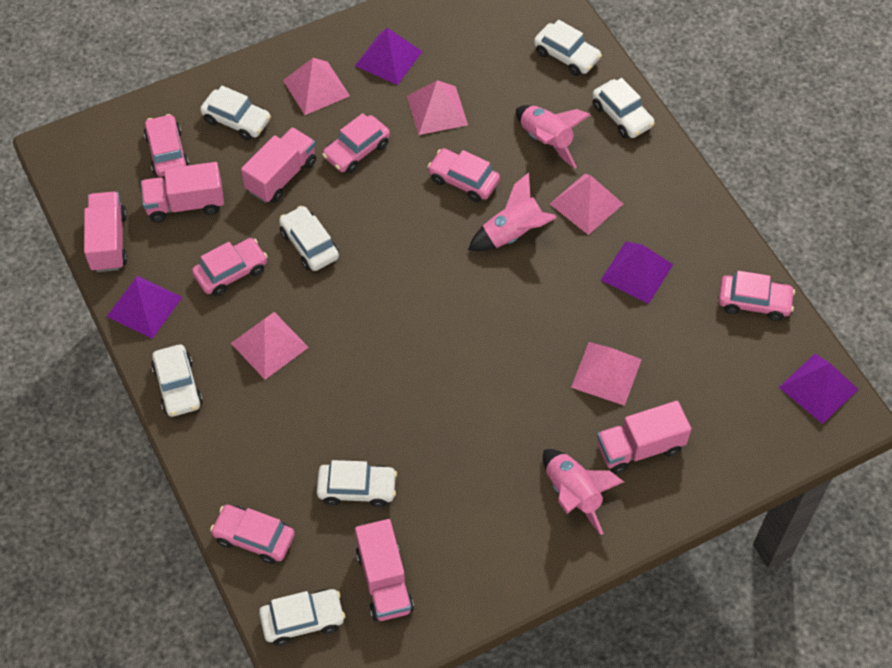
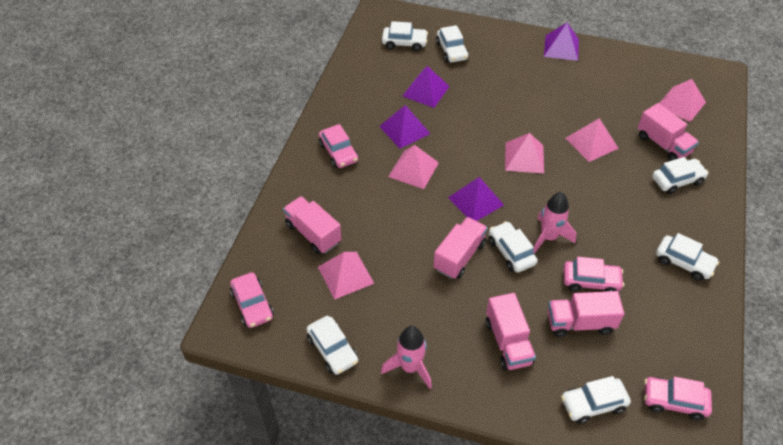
pink car: [144,114,189,177] [192,238,268,296] [210,505,295,564] [322,113,390,173] [427,148,500,202] [719,271,795,321] = 6 -> [230,272,274,328] [319,124,359,168] [564,257,624,292] [644,376,712,420] = 4
pink rocket: [468,173,556,251] [516,105,591,169] [543,449,624,535] = 3 -> [381,326,432,389] [533,192,576,253] = 2

